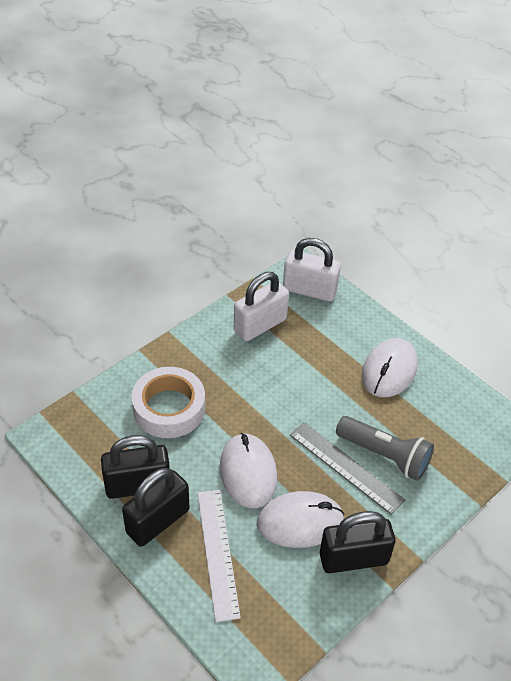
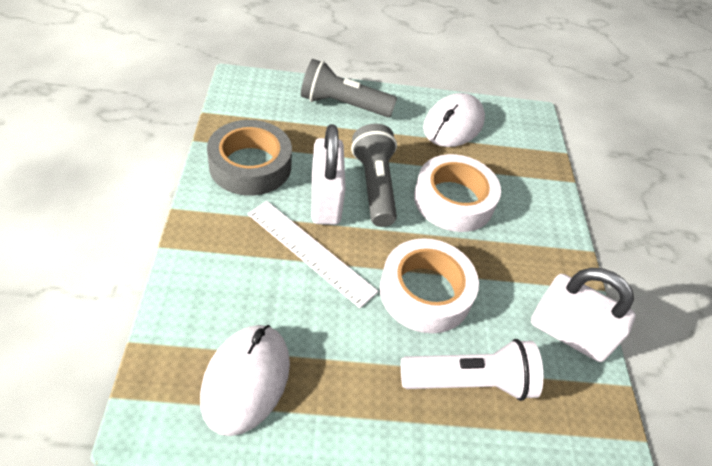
black padlock: [101,435,170,499] [122,468,190,547] [320,511,396,573] = 3 -> none = 0
grey flashlight: [336,416,434,481] = 1 -> [301,59,397,117] [351,124,397,227] = 2
grey ruler: [290,422,405,515] = 1 -> none = 0
grey tape: none = 0 -> [207,120,292,196] = 1
white flashlight: none = 0 -> [401,339,543,401] = 1
white mouse: [220,433,277,508] [257,491,345,548] [362,338,418,397] = 3 -> [200,325,290,436] [423,93,485,147] = 2
white tape: [131,367,205,438] = 1 -> [380,238,479,333] [414,154,501,232] = 2

